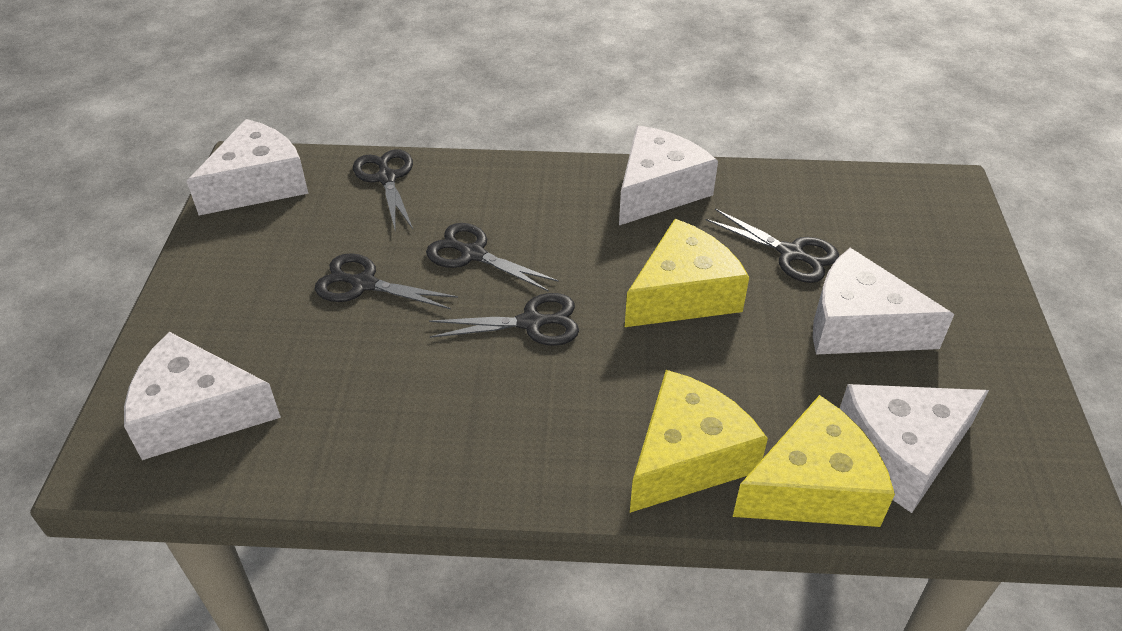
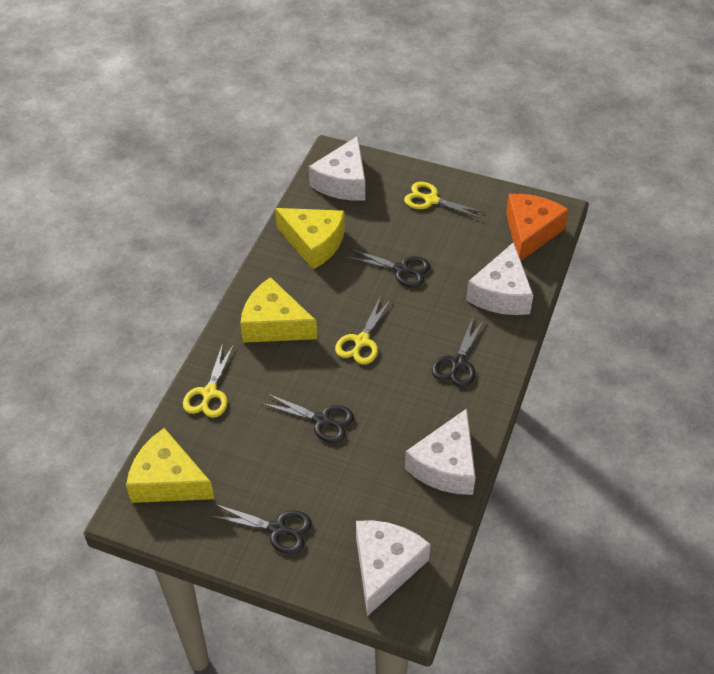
black scissors: [315,253,458,309] [353,149,413,229] [426,223,559,292] [429,293,579,346] [706,209,839,283] = 5 -> [210,504,312,554] [261,393,354,443] [346,249,430,287] [432,318,484,387] = 4
orange cheese: none = 0 -> [506,194,569,261] = 1
white cheese: [124,332,281,460] [187,119,309,215] [619,125,718,225] [813,248,954,355] [840,384,989,513] = 5 -> [309,136,365,201] [356,520,430,616] [405,409,476,495] [466,242,533,315] = 4
yellow scissors: none = 0 -> [183,343,234,418] [335,296,391,365] [404,182,485,219] = 3

